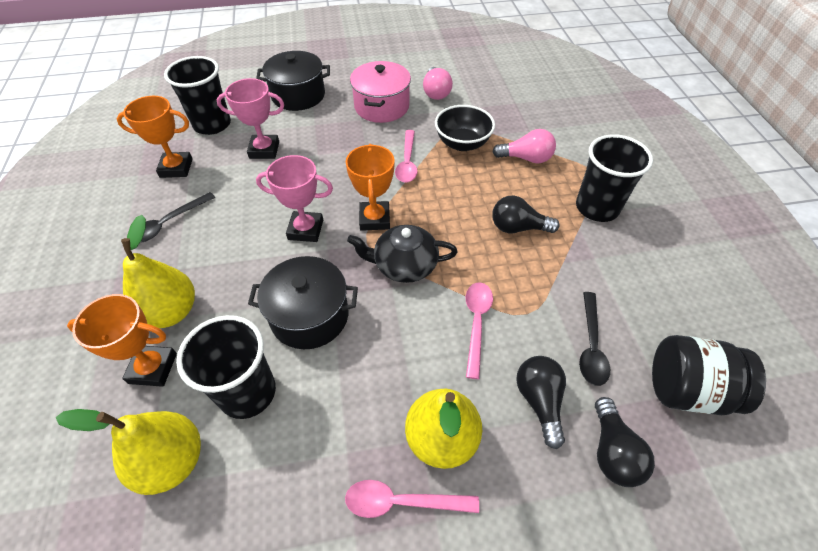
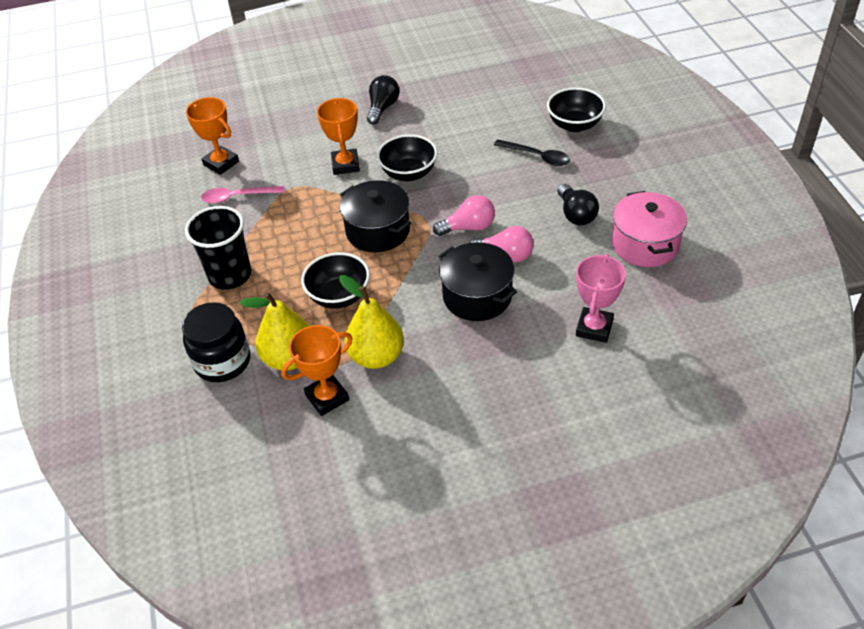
black bowl: [435,105,495,151] = 1 -> [301,252,370,309] [377,134,437,181] [547,87,606,132] = 3
black cup: [164,56,231,135] [176,315,276,419] [576,134,653,222] = 3 -> [185,206,251,290] = 1
black light bulb: [492,196,560,233] [516,356,566,449] [595,397,655,487] = 3 -> [367,75,399,124] [557,184,599,225] = 2
black spoon: [140,192,215,243] [579,292,610,386] = 2 -> [494,139,570,166] = 1
black teapot: [347,225,458,283] = 1 -> none = 0
pink spoon: [345,480,479,518] [395,130,417,183] [466,282,493,379] = 3 -> [201,186,285,204] = 1
pink trophy: [217,78,284,159] [256,155,333,242] = 2 -> [576,254,626,343] = 1
yellow pear: [56,409,201,495] [121,215,195,328] [405,389,482,469] = 3 -> [239,292,309,370] [339,275,404,369] = 2

